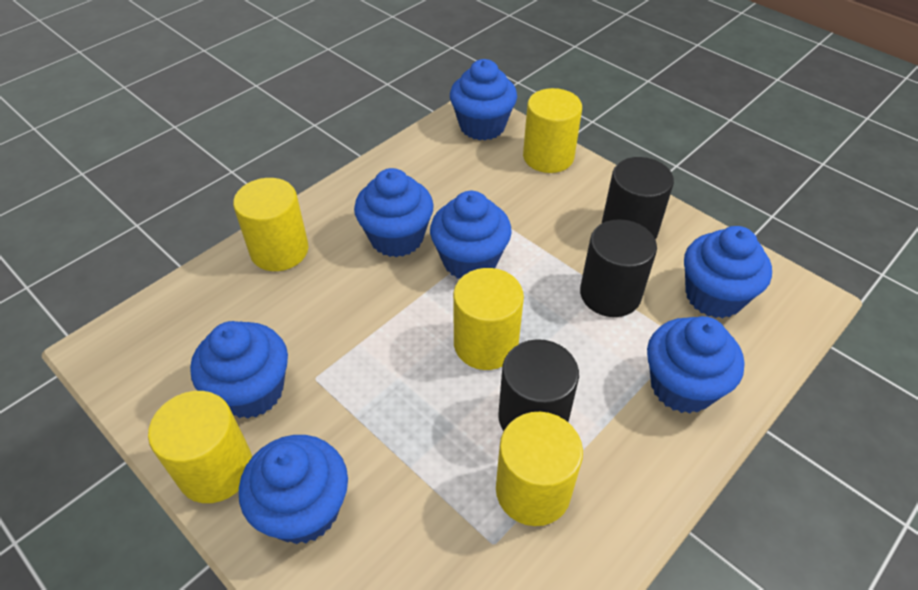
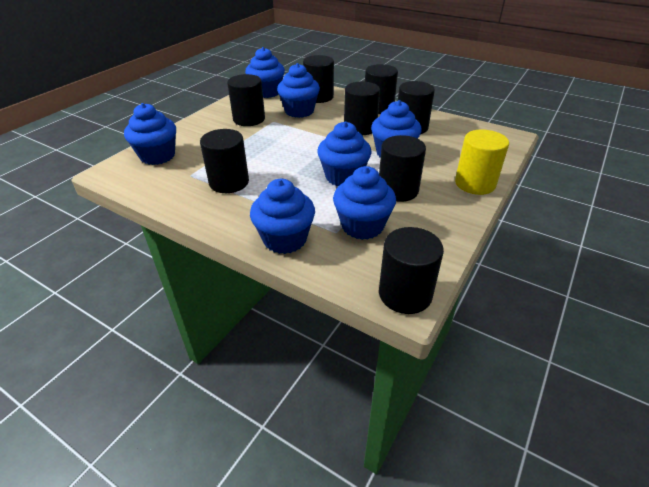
black cylinder: [498,339,579,431] [580,219,657,317] [602,157,674,239] = 3 -> [200,129,249,193] [227,74,265,126] [303,55,334,103] [344,81,380,135] [365,64,398,114] [379,135,426,202] [379,227,444,314] [398,81,435,134] = 8
yellow cylinder: [148,391,252,503] [233,178,309,271] [453,268,524,370] [496,412,583,526] [523,88,582,173] = 5 -> [455,130,509,195] = 1

